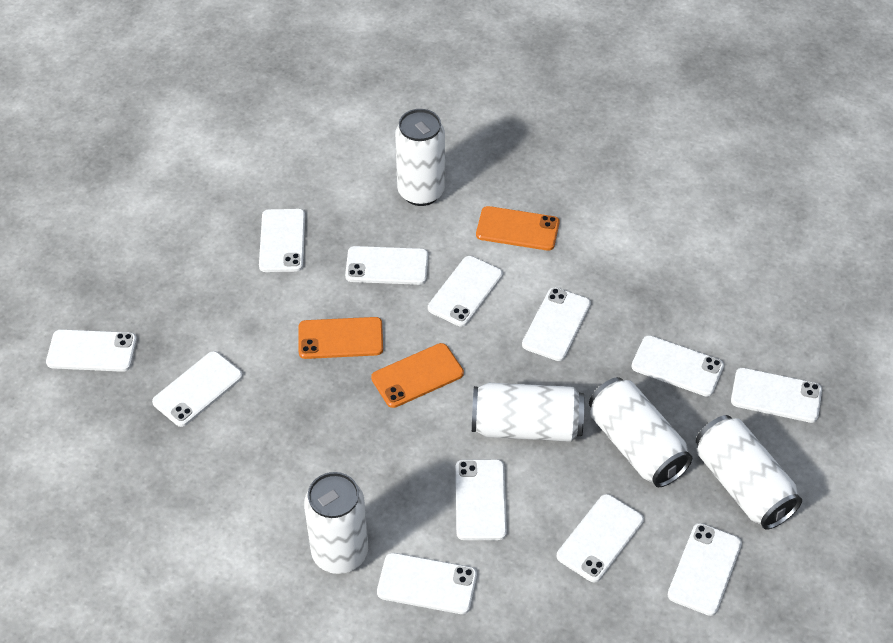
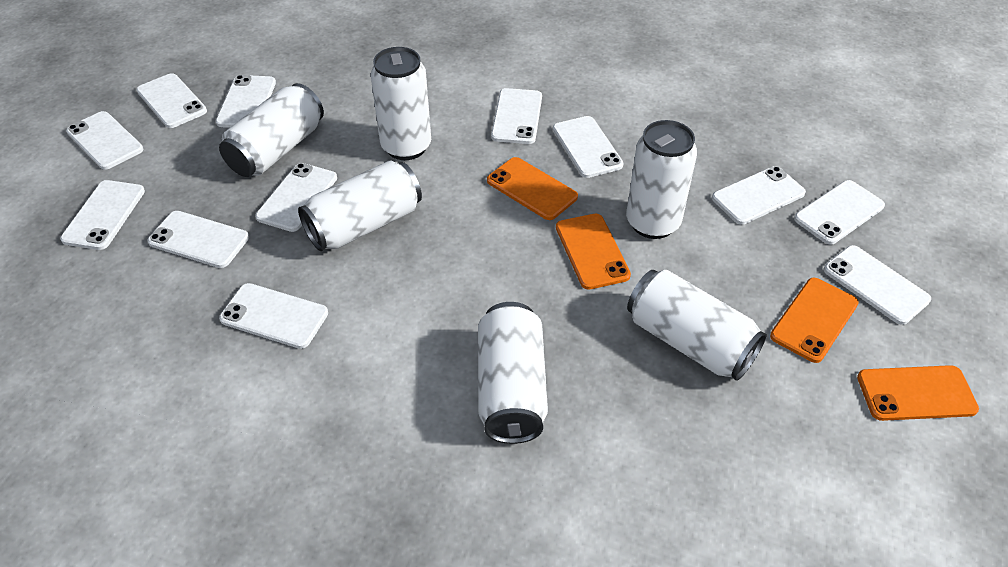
orange phone: [298,317,383,359] [371,343,464,408] [476,206,559,251] = 3 -> [487,157,578,220] [556,214,631,289] [770,278,859,363] [857,365,979,421] = 4
white can: [304,472,368,574] [395,109,445,206] [472,383,584,442] [589,377,692,487] [696,415,802,530] = 5 -> [219,83,324,177] [298,160,422,251] [371,47,431,160] [478,302,548,444] [626,120,697,239] [627,270,767,381] = 6

